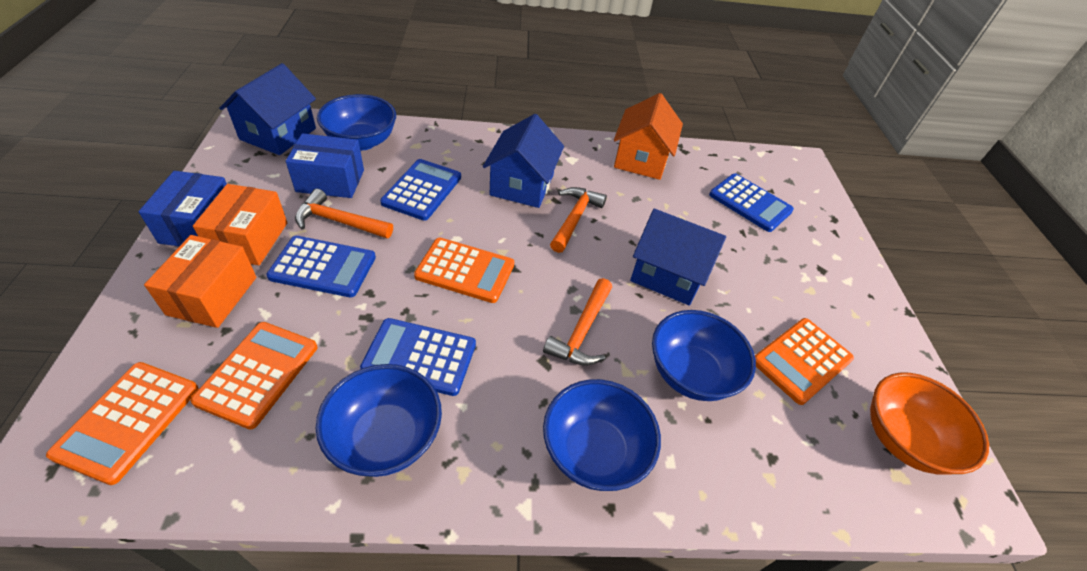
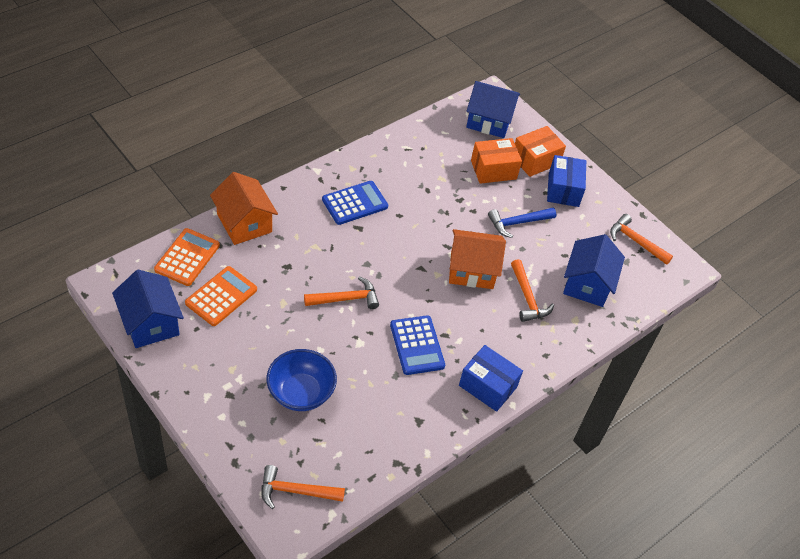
blue bowl: [316,364,442,477] [317,94,396,151] [543,379,661,491] [652,310,756,401] = 4 -> [266,349,337,411] = 1
blue calculator: [266,236,376,297] [360,318,476,396] [380,159,461,221] [709,173,794,232] = 4 -> [322,181,388,225] [390,315,445,375] = 2
blue hammer: none = 0 -> [488,208,556,238] = 1
orange bowl: [870,373,989,475] = 1 -> none = 0
orange calculator: [46,362,199,485] [191,322,317,429] [414,238,514,303] [755,318,854,405] = 4 -> [154,228,220,286] [185,266,257,326] = 2
orange hammer: [295,189,393,238] [543,278,612,366] [550,187,607,253] = 3 -> [261,465,345,509] [304,276,379,309] [511,259,554,322] [610,214,673,265] = 4
orange house: [614,93,683,180] = 1 -> [210,172,278,245] [449,229,506,289] = 2

